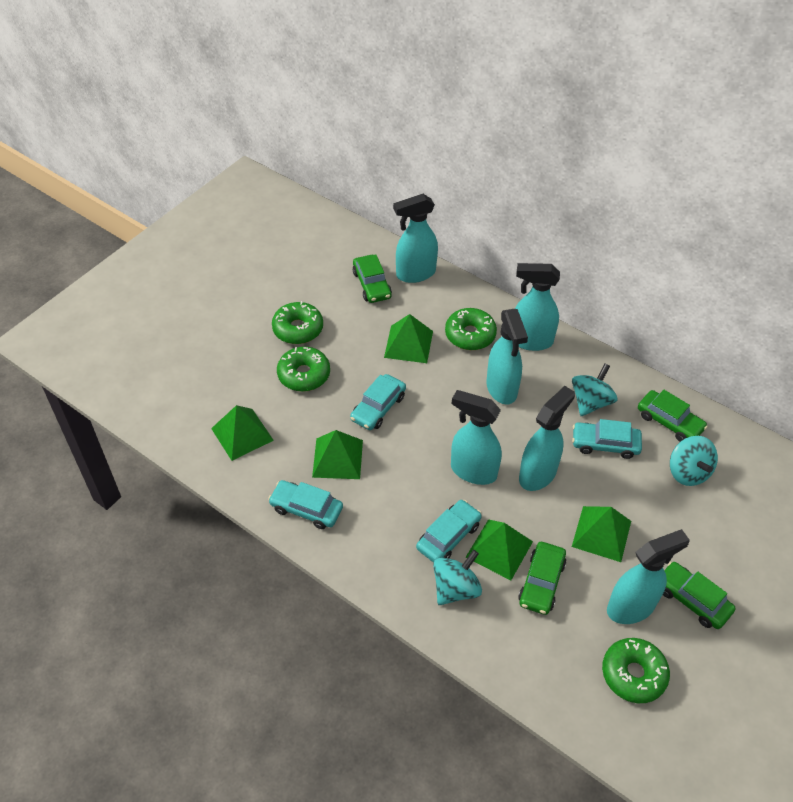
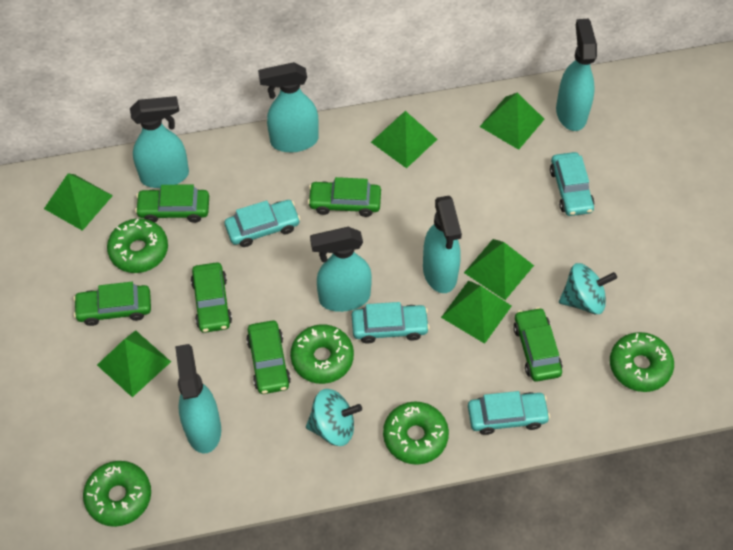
green car: [353,254,392,303] [518,542,567,615] [638,390,708,441] [663,562,735,629] = 4 -> [73,282,151,326] [135,184,209,223] [191,262,232,333] [246,320,291,394] [308,177,381,217] [513,307,562,382] = 6
green donut: [272,301,323,344] [277,347,330,392] [445,308,497,350] [602,638,670,703] = 4 -> [83,461,151,527] [107,218,168,273] [290,324,354,384] [383,401,449,465] [610,332,674,392] = 5
green pyramid: [211,405,274,461] [312,430,363,479] [384,314,433,363] [466,519,533,580] [572,506,631,562] = 5 -> [44,174,113,231] [97,330,171,397] [371,111,437,168] [441,280,512,344] [464,239,534,300] [479,93,545,150] = 6
turquoise spinning top: [433,550,482,605] [572,363,617,416] [670,436,718,486] = 3 -> [306,389,362,446] [559,263,617,314] = 2

